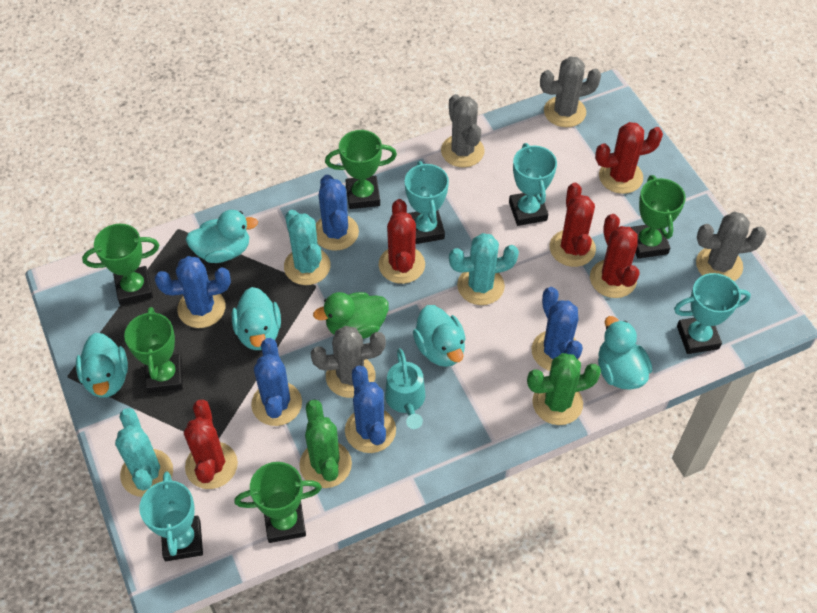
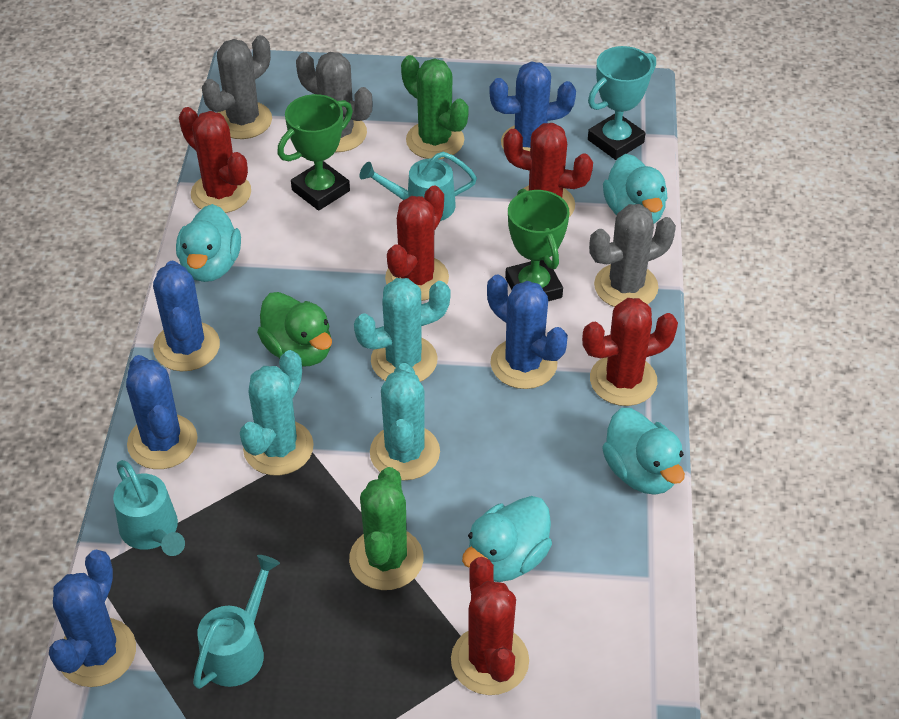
green trophy: [82,224,159,305] [124,307,183,393] [234,462,322,543] [325,130,397,209] [630,175,686,259] = 5 -> [277,94,353,211] [505,188,570,301] = 2
grey cactus: [311,326,386,398] [441,94,484,168] [540,56,601,127] [696,212,767,281] = 4 -> [202,35,272,139] [296,52,373,152] [589,204,676,307] = 3
turquoise duck: [76,333,128,398] [186,210,258,263] [232,287,281,350] [413,305,466,367] [598,316,652,389] = 5 -> [176,204,241,282] [462,496,552,582] [602,408,685,495] [603,154,667,224] = 4
turquoise trophy: [139,472,203,561] [405,161,449,244] [509,143,557,226] [674,273,751,354] = 4 -> [588,46,656,160] = 1
turquoise watering can: [385,348,425,429] = 1 -> [113,460,185,556] [193,555,280,689] [360,152,477,221] = 3

